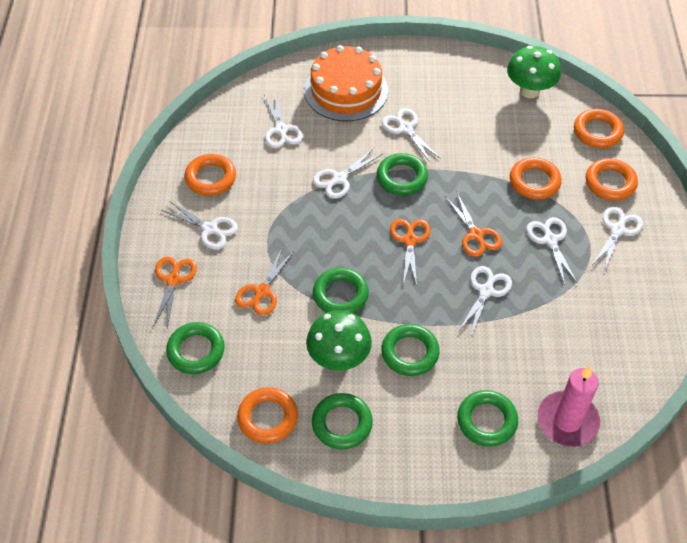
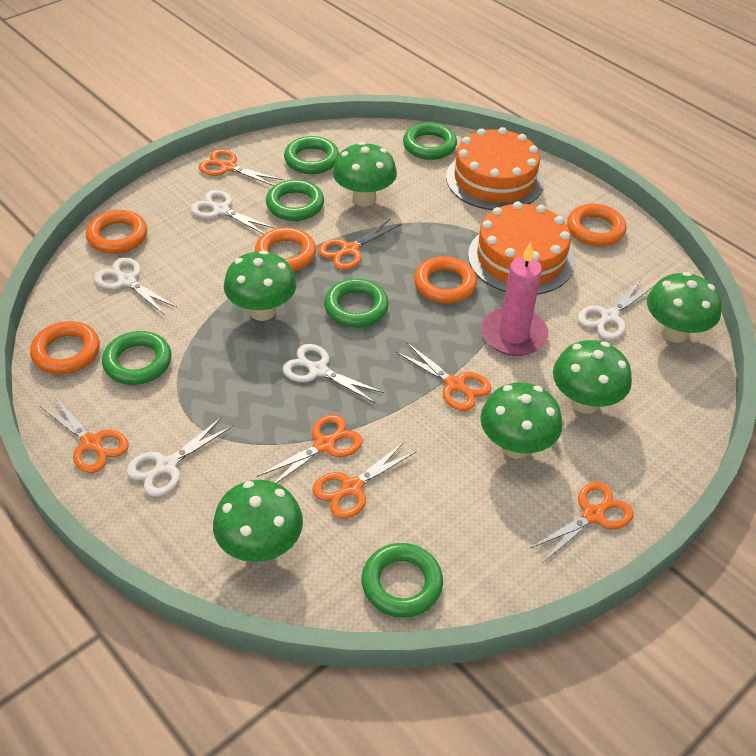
green mushroom: [306,310,372,371] [507,46,561,98] = 2 -> [213,480,303,562] [224,250,297,321] [333,142,397,207] [480,382,562,458] [553,340,632,414] [647,272,722,343] = 6
orange cake: [304,45,388,121] = 1 -> [446,127,544,210] [468,201,574,295] = 2
orange scissors: [153,257,197,328] [235,247,295,316] [390,219,431,286] [445,193,502,257] = 4 -> [40,397,129,473] [198,149,282,186] [257,414,363,483] [312,441,417,519] [318,218,401,270] [396,343,491,411] [529,482,633,563] = 7
white scissors: [161,201,238,249] [264,95,303,148] [313,148,382,199] [382,108,441,163] [458,266,512,336] [526,217,578,285] [593,207,643,271] = 7 -> [94,258,176,315] [127,418,233,497] [191,190,274,234] [282,344,384,403] [578,281,654,340] = 5

